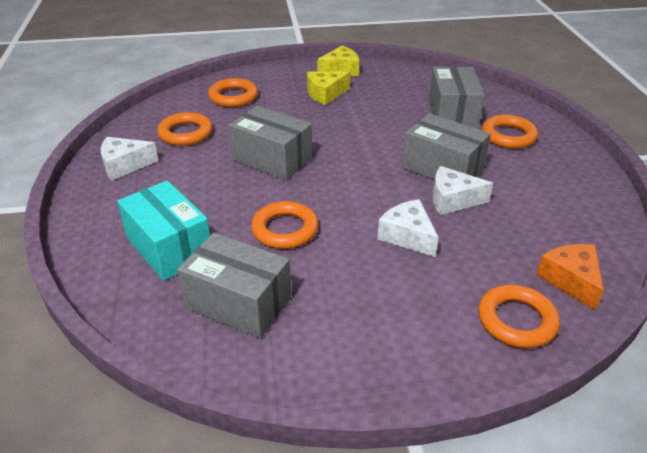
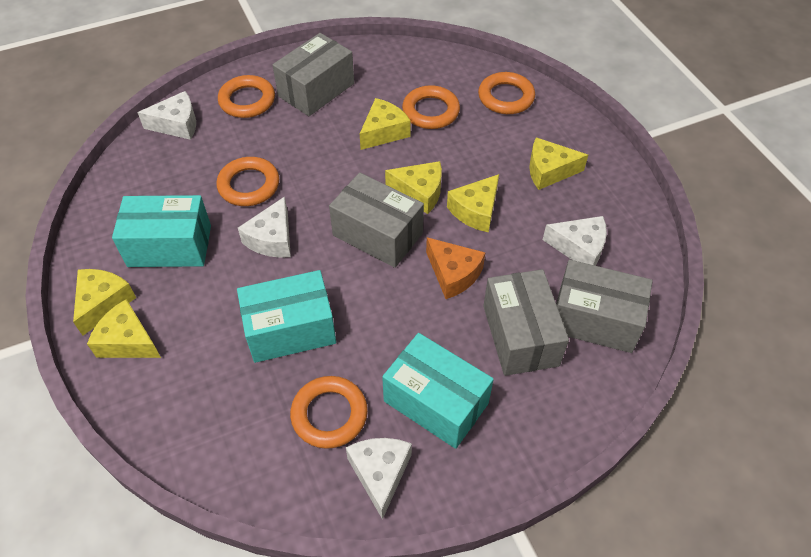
turquoise box: [117,180,210,281] = 1 -> [112,195,211,267] [237,270,336,363] [382,333,494,449] = 3
white cheese: [101,137,159,181] [377,199,439,257] [433,166,493,215] = 3 -> [137,91,196,140] [238,197,291,258] [346,438,412,520] [543,216,607,266] = 4
yellow cheese: [307,71,350,105] [317,45,359,76] = 2 -> [73,269,136,336] [87,299,161,358] [360,98,411,150] [385,161,442,214] [447,174,499,232] [529,138,588,190] = 6

